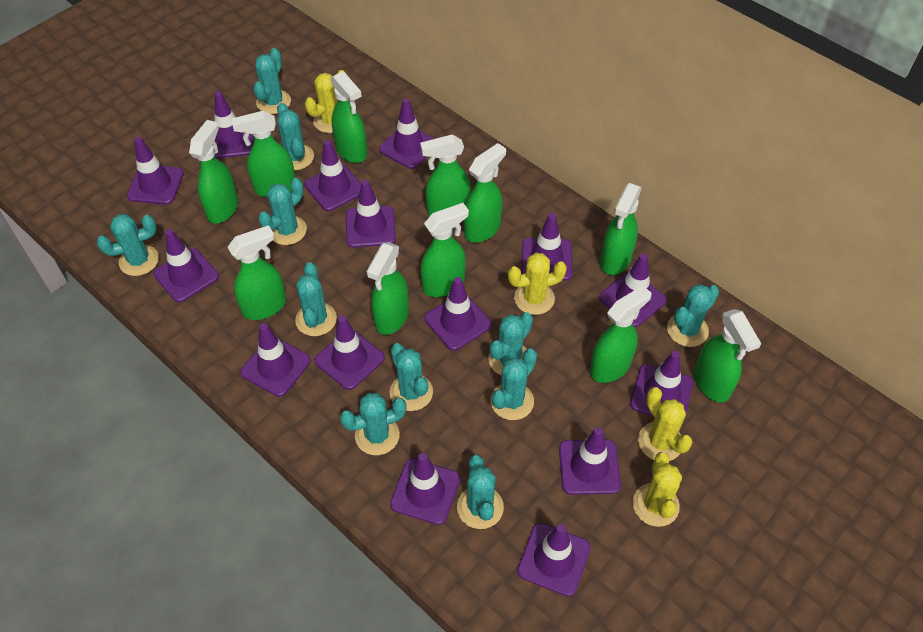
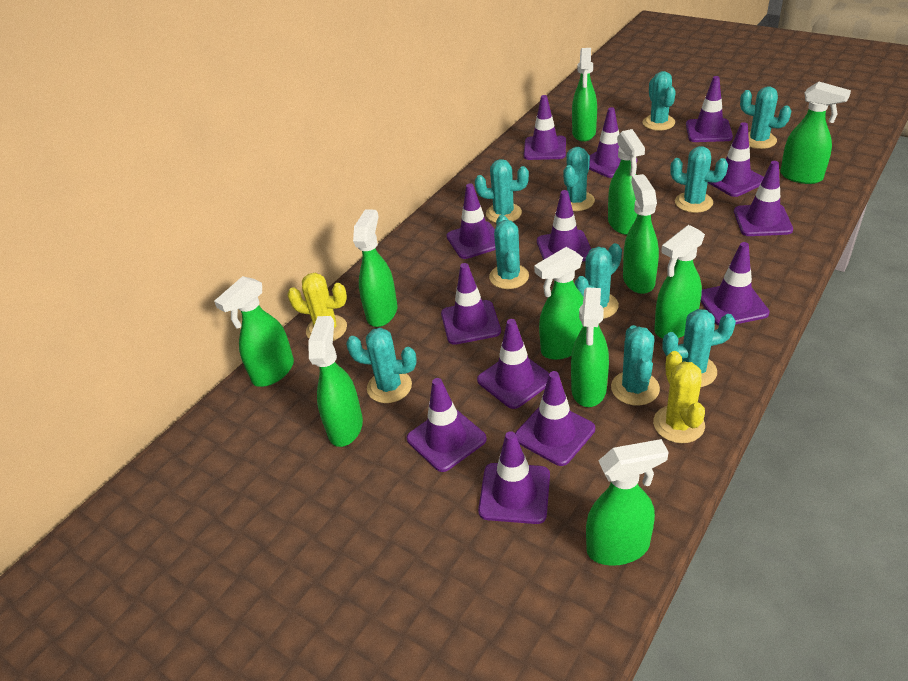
purple traffic cone: [127,137,184,205] [154,229,219,302] [214,92,254,159] [241,323,311,397] [305,140,361,211] [315,316,385,390] [346,180,396,248] [379,98,435,169] [390,453,460,525] [424,277,492,351] [517,523,591,597] [522,213,572,281] [559,427,621,495] [599,254,667,327] [630,351,693,416] = 15 -> [407,378,487,472] [441,263,501,345] [446,184,496,259] [477,319,549,409] [478,431,550,524] [515,371,595,466] [524,95,566,160] [537,190,591,262] [589,107,637,178] [686,76,733,142] [701,242,770,325] [708,122,764,197] [734,161,793,236] = 13
turquoise cactus: [97,214,159,276] [253,48,291,114] [258,178,307,245] [277,103,314,170] [295,262,337,336] [340,393,407,455] [390,343,433,411] [457,455,504,529] [488,312,533,375] [491,348,537,420] [667,284,719,347] = 11 -> [346,328,417,403] [475,159,529,223] [489,215,529,289] [558,147,595,211] [575,243,622,319] [611,325,660,406] [643,71,676,131] [662,309,736,387] [670,146,728,213] [740,86,791,149] = 10
yellow cactus: [305,70,347,133] [508,253,567,315] [633,452,682,527] [638,387,693,461] = 4 -> [287,273,347,341] [653,351,705,443] = 2

